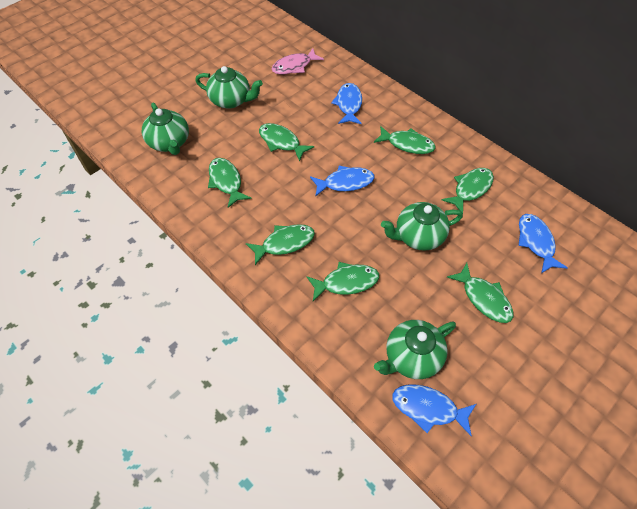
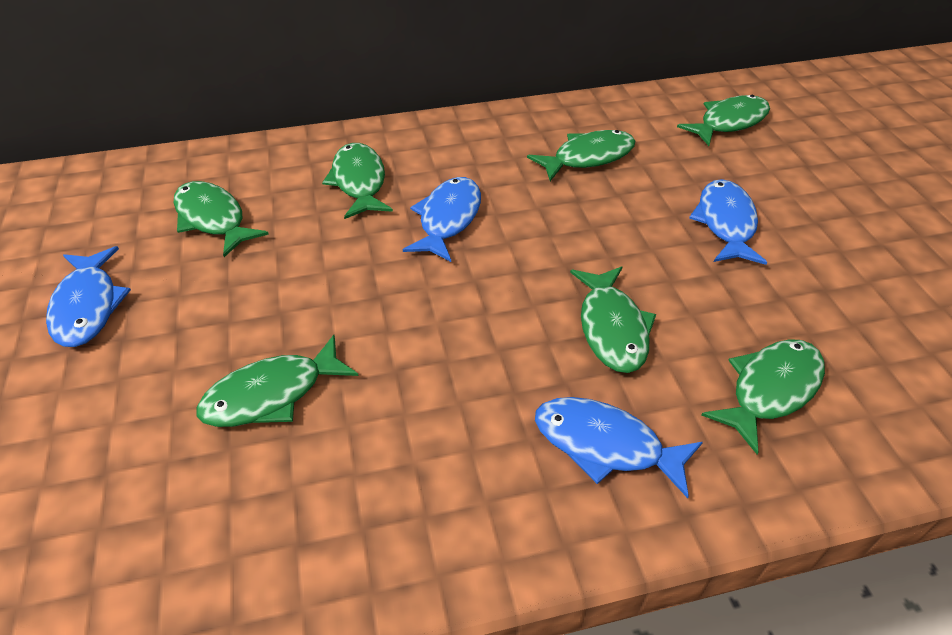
green teapot: [142,103,189,155] [195,66,263,109] [374,320,456,379] [381,202,463,251] = 4 -> none = 0
pink fish: [272,48,324,75] = 1 -> none = 0

